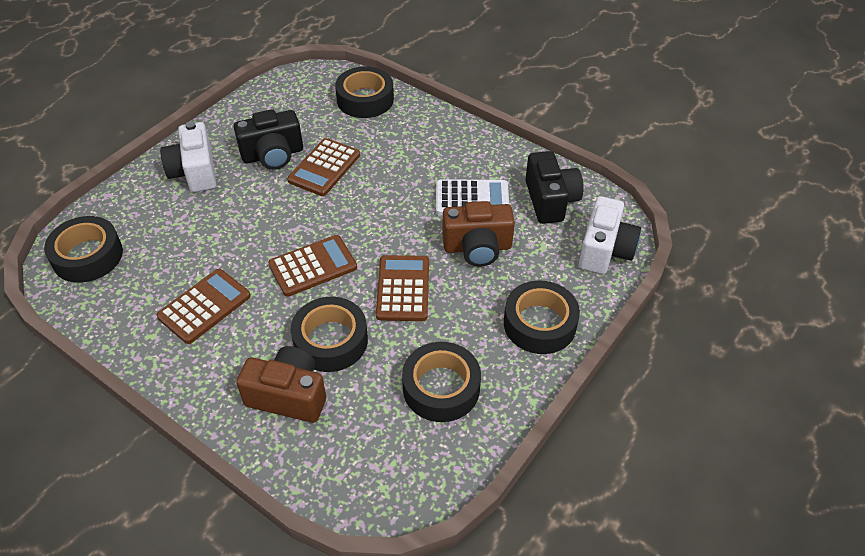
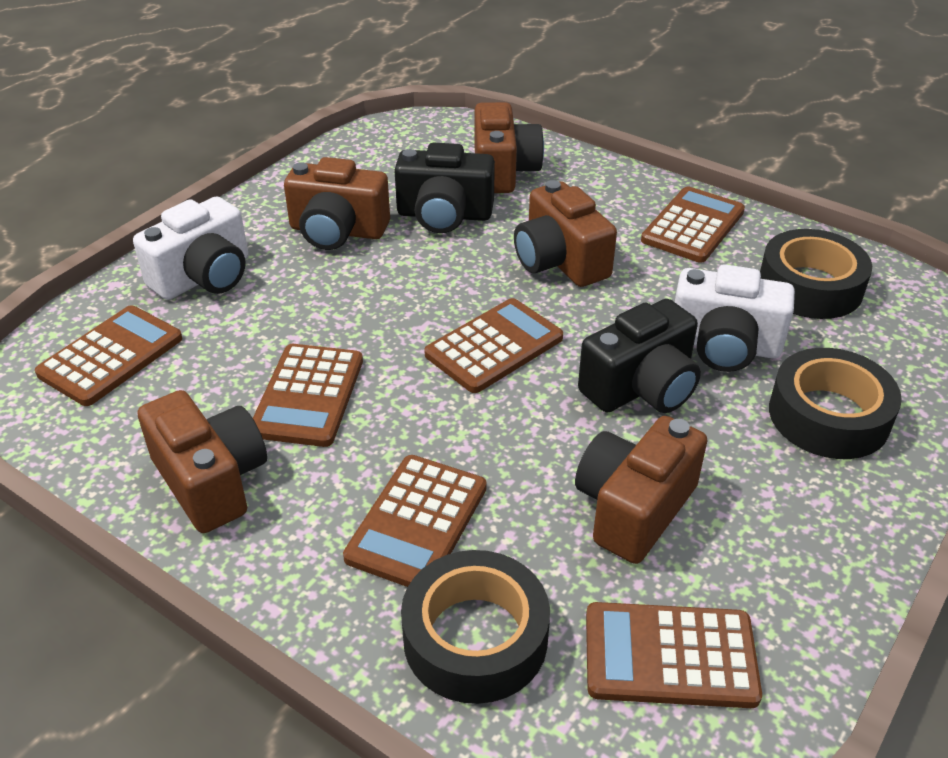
black tape: [44,216,123,283] [291,297,368,372] [335,66,394,118] [402,342,481,422] [504,281,580,354] = 5 -> [401,550,550,704] [760,229,872,319] [769,348,902,459] = 3
brown calculator: [157,269,251,344] [268,235,357,297] [287,138,360,196] [376,255,429,321] = 4 -> [35,305,183,406] [253,344,363,447] [343,455,487,587] [424,298,563,393] [586,602,762,708] [641,186,745,263] = 6
brown camera: [236,346,326,423] [442,201,515,267] = 2 -> [138,390,267,533] [284,157,390,250] [475,102,544,193] [514,180,617,287] [575,416,707,564] = 5
white calculator: [436,179,509,215] = 1 -> none = 0

